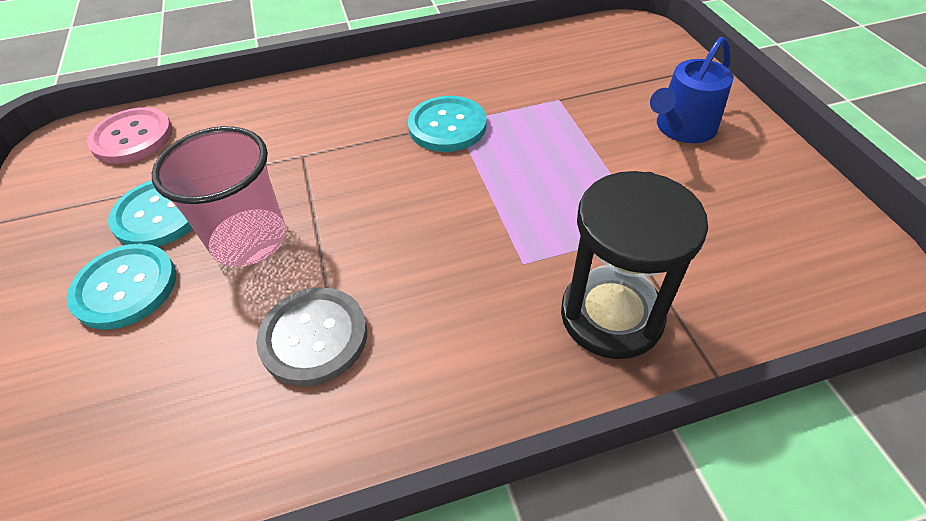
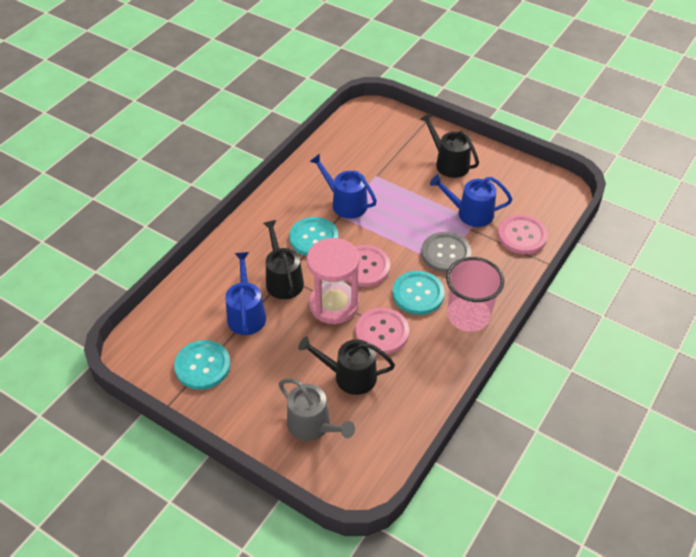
black hourglass: [561,171,708,359] = 1 -> none = 0
black watering can: none = 0 -> [263,220,304,299] [298,336,395,395] [420,113,479,178] = 3
blue watering can: [650,37,734,143] = 1 -> [225,252,266,335] [309,154,377,219] [430,174,512,227] = 3
grey watering can: none = 0 -> [279,379,355,441] = 1
pink button: [87,107,173,164] = 1 -> [347,245,390,287] [355,308,409,354] [498,215,548,254] = 3
pink hourglass: none = 0 -> [307,238,360,324] = 1

